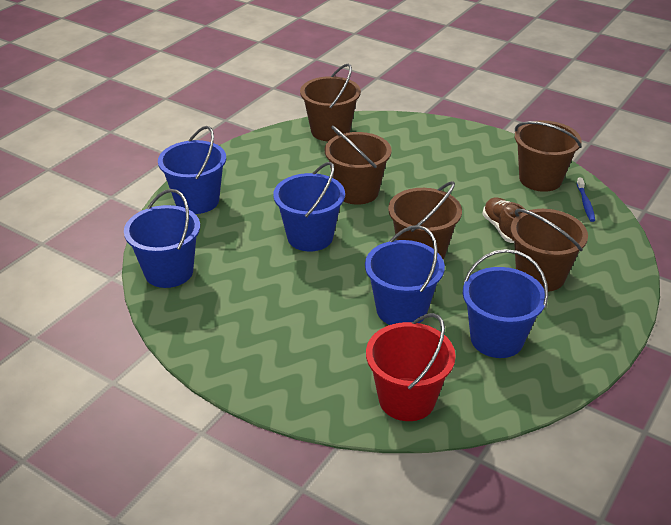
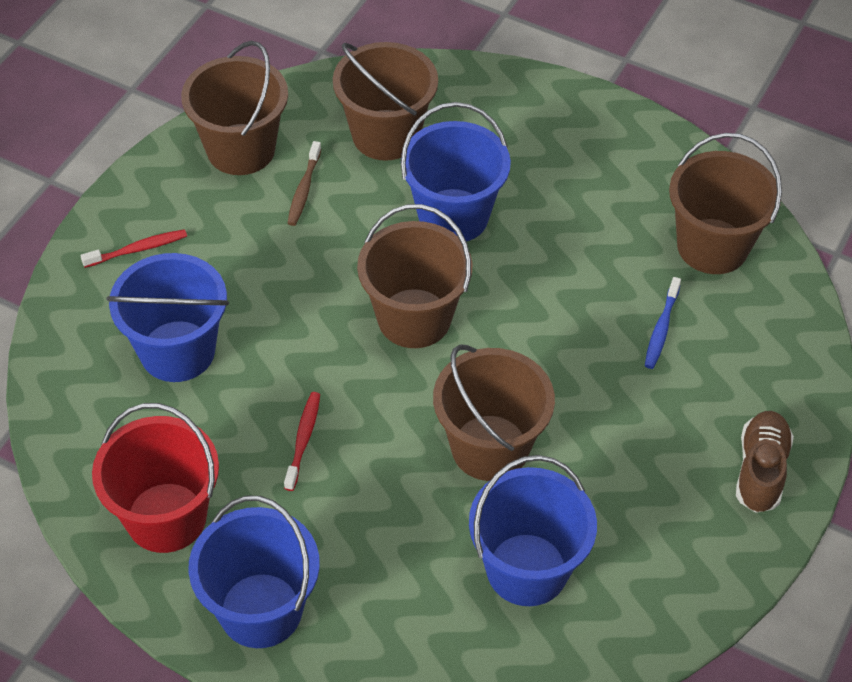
blue bucket: [124,189,200,288] [158,126,226,214] [273,162,345,251] [365,225,445,325] [463,249,548,358] = 5 -> [106,253,229,382] [188,496,320,648] [401,102,511,242] [469,455,597,606] = 4
brown toothbrush: none = 0 -> [287,141,321,226] = 1
red toothbrush: none = 0 -> [80,229,187,268] [284,392,320,491] = 2

